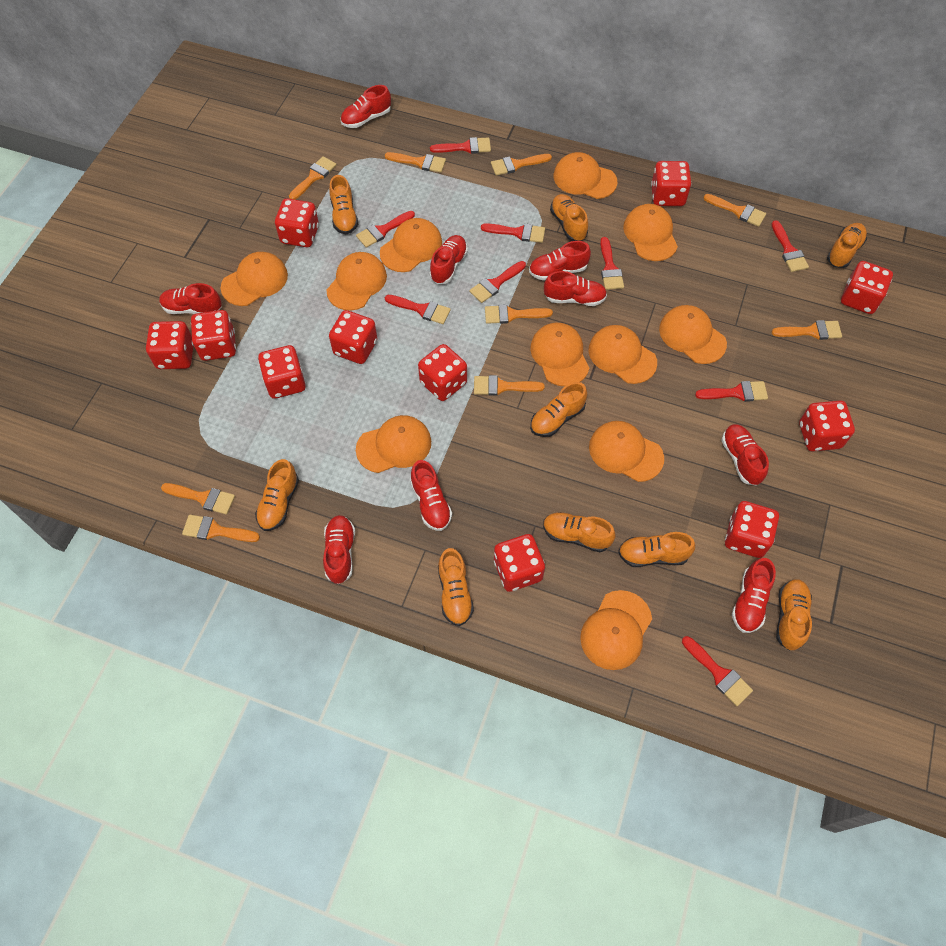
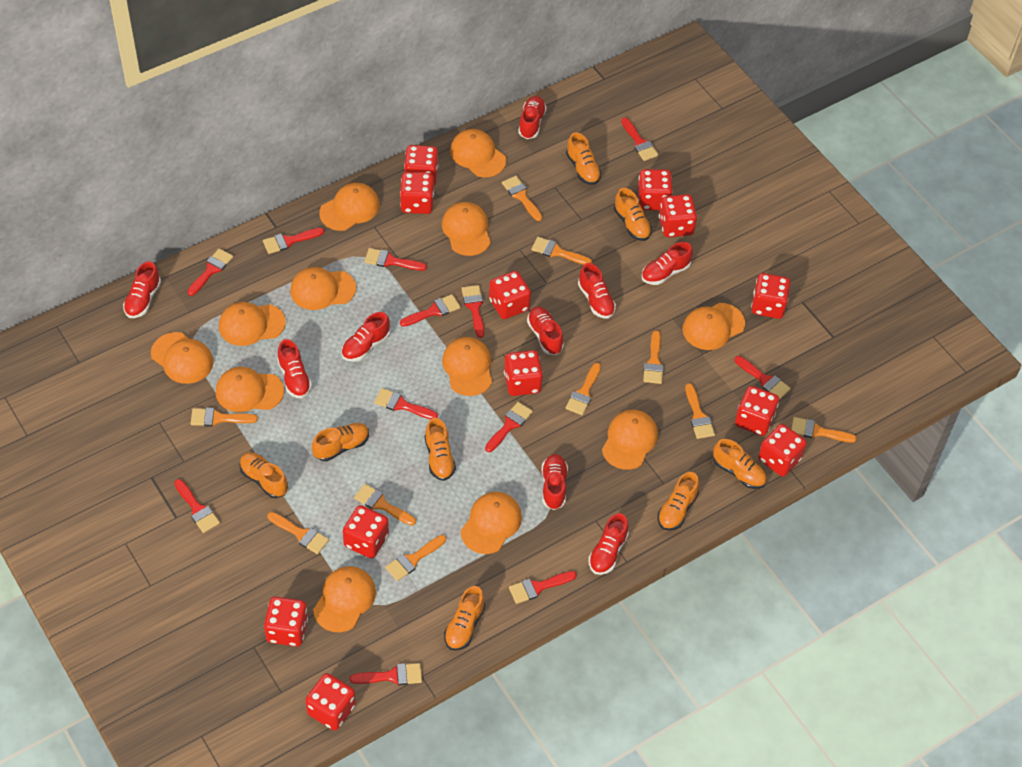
orange brush: [161,483,235,515] [182,515,260,542] [289,156,336,200] [385,152,446,173] [474,375,545,396] [485,304,553,324] [491,154,552,176] [704,194,766,227] [772,320,842,340] = 9 -> [191,408,258,427] [267,512,329,554] [354,484,416,526] [385,535,446,581] [502,176,542,221] [531,237,592,265] [566,363,601,415] [643,330,664,384] [685,383,715,439] [791,417,857,443] = 10
orange cap: [221,252,288,306] [327,252,387,311] [356,415,431,473] [380,218,442,272] [530,323,589,386] [554,152,617,199] [580,590,652,670] [589,325,657,384] [589,421,664,482] [623,204,678,261] [659,305,727,364] = 11 -> [151,332,213,384] [216,367,284,412] [219,302,286,346] [290,267,356,310] [313,566,376,632] [319,183,380,231] [442,202,491,256] [442,337,492,396] [450,129,506,177] [461,492,522,554] [602,410,658,470] [682,303,745,350] = 12
orange shoe: [255,459,299,531] [329,175,358,235] [438,548,474,626] [530,382,587,437] [543,512,615,552] [550,194,588,241] [618,532,695,567] [776,579,812,651] [827,223,867,268] = 9 -> [239,452,288,498] [312,423,369,462] [425,418,456,481] [444,586,485,651] [566,132,602,185] [614,188,652,241] [657,472,699,531] [713,439,767,489] = 8
red brush: [356,211,415,248] [385,295,451,324] [430,137,491,154] [469,261,526,303] [481,223,545,243] [600,237,624,290] [682,636,753,706] [695,381,768,402] [771,220,809,272] = 9 -> [174,479,220,533] [187,248,233,296] [263,228,324,254] [350,663,422,685] [364,248,427,271] [374,388,438,419] [400,294,461,327] [461,285,485,338] [485,402,533,452] [509,571,577,604] [621,117,659,161] [734,356,791,400] = 12
red dice: [146,321,194,369] [191,310,236,361] [258,345,306,399] [275,198,319,247] [329,310,377,364] [418,344,467,401] [494,534,545,592] [651,161,691,206] [725,501,779,558] [799,401,855,451] [841,261,893,314] = 11 -> [264,597,308,647] [305,673,356,730] [343,505,389,558] [400,172,434,214] [404,145,438,186] [489,271,531,319] [504,350,543,396] [637,169,673,210] [659,194,697,237] [735,386,779,436] [751,273,790,319] [758,424,807,476] = 12

